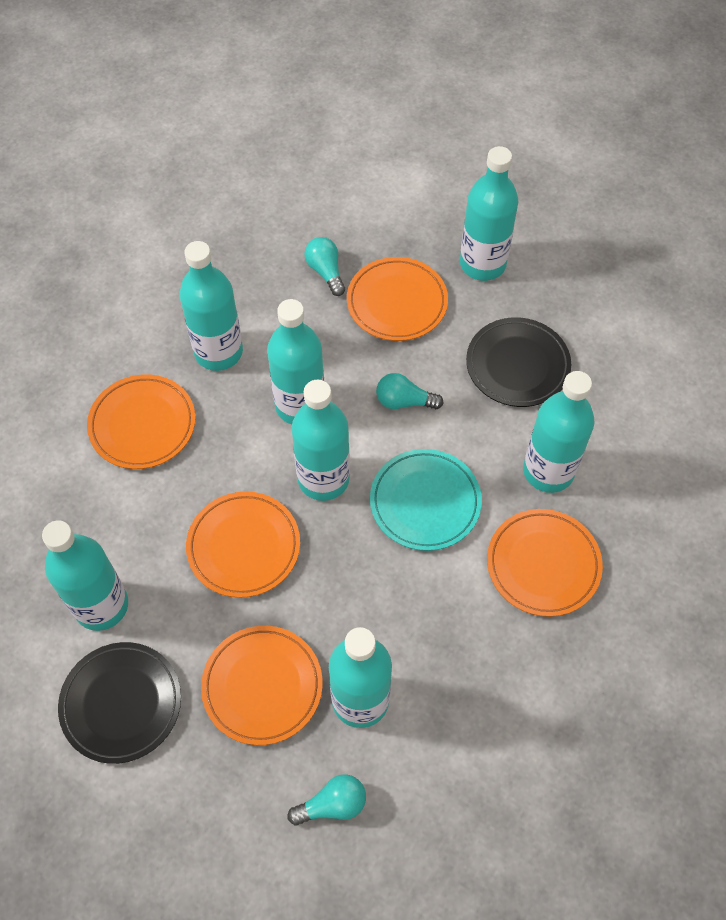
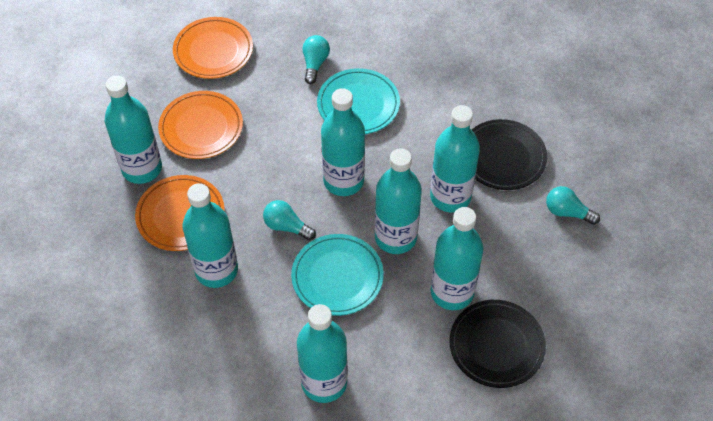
orange plate: [87,374,196,469] [186,491,300,598] [201,626,323,745] [347,257,448,341] [487,509,603,617] = 5 -> [135,175,225,251] [158,91,243,159] [173,17,253,79] = 3
turquoise plate: [370,449,482,551] = 1 -> [291,234,384,316] [317,68,400,134] = 2

